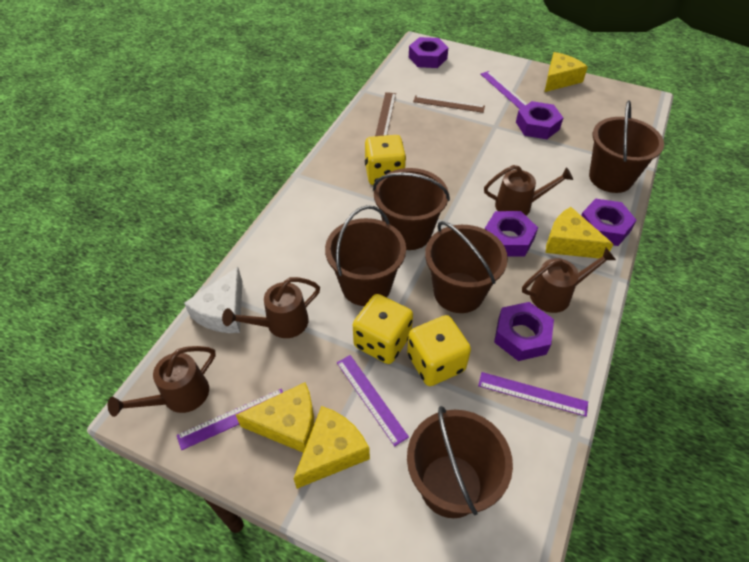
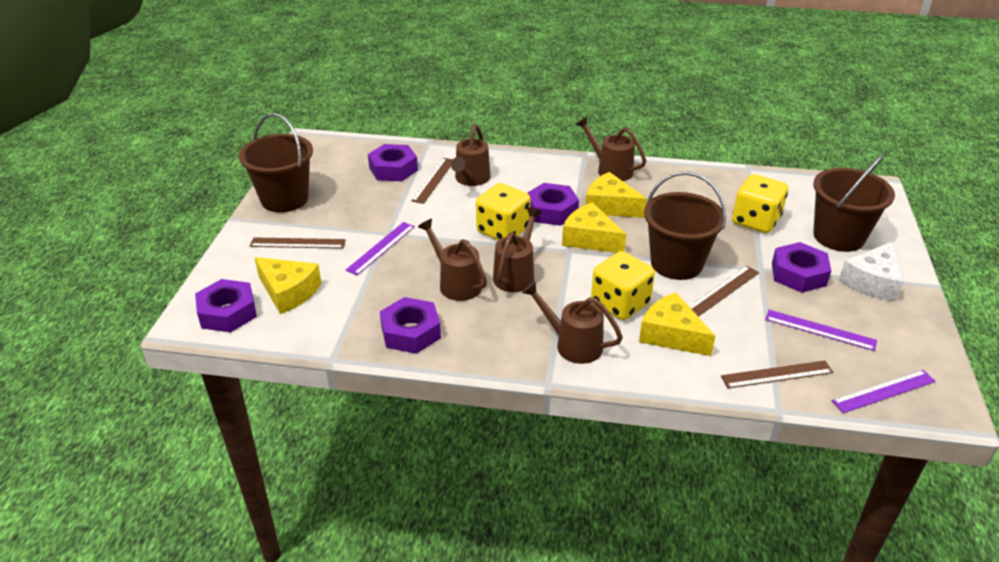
brown bucket: [325,205,406,306] [373,168,450,250] [407,406,513,518] [425,221,508,313] [589,100,664,193] = 5 -> [239,113,313,212] [644,171,726,280] [813,155,895,252] = 3
brown ruler: [375,92,396,136] [413,95,485,113] = 2 -> [250,237,346,249] [411,158,453,204] [689,266,759,316] [721,360,833,388] = 4
brown watering can: [108,346,216,417] [222,277,320,338] [484,165,573,216] [522,248,616,313] = 4 -> [418,219,487,301] [451,124,491,186] [493,207,542,292] [522,281,623,364] [576,117,646,181] = 5
purple ruler: [177,389,283,450] [337,355,409,446] [478,372,588,417] [481,71,527,109] = 4 -> [345,222,415,275] [765,310,877,351] [832,370,936,413] = 3

